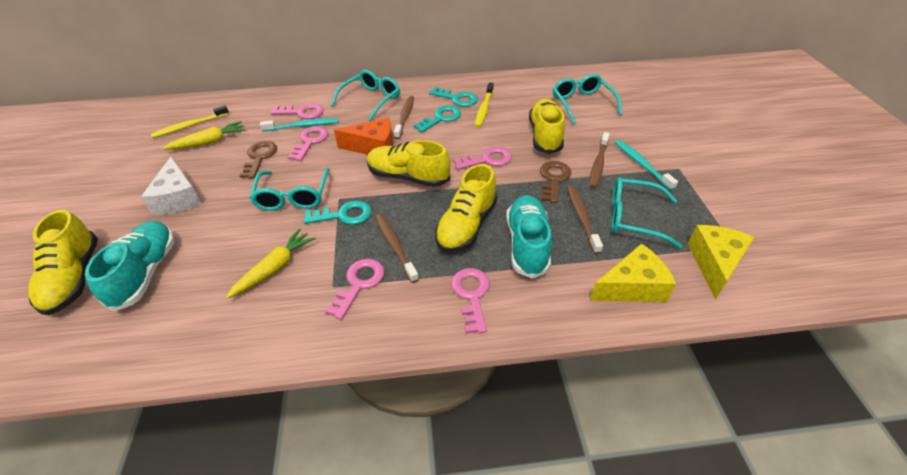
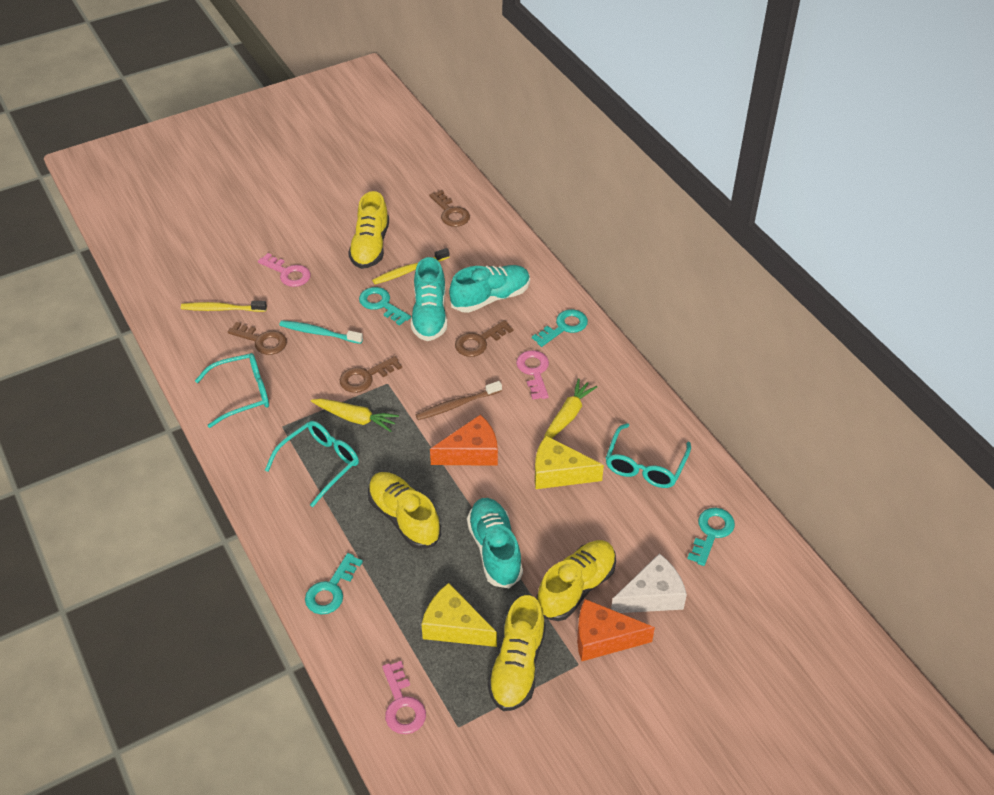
brown key: [239,141,277,178] [540,161,571,203] = 2 -> [228,322,287,355] [340,356,402,393] [429,190,470,227] [455,320,513,357] = 4
brown toothbrush: [375,214,419,283] [394,96,414,139] [567,185,603,254] [589,132,610,188] = 4 -> [416,381,502,420] = 1
orange cheese: [334,117,393,155] = 1 -> [430,414,498,466] [577,599,655,661] = 2
pink key: [270,104,324,119] [288,126,328,161] [325,259,385,320] [451,268,490,333] [453,147,512,170] = 5 -> [258,253,311,287] [382,661,426,734] [516,350,549,400] = 3
turquoise glasses: [250,168,330,211] [331,70,400,121] [553,74,622,124] [611,177,682,248] = 4 -> [195,353,269,428] [265,421,359,507] [606,423,691,488] = 3
turquoise key: [304,200,372,225] [413,106,461,133] [429,87,478,107] = 3 -> [305,553,363,615] [359,287,411,325] [532,309,588,347] [687,508,735,566] = 4
turquoise shoe: [85,221,175,312] [506,195,552,279] = 2 -> [411,257,447,341] [449,265,530,313] [467,498,523,588] = 3
turquoise toothbrush: [260,118,339,131] [615,140,678,190] = 2 -> [279,320,363,344] = 1

